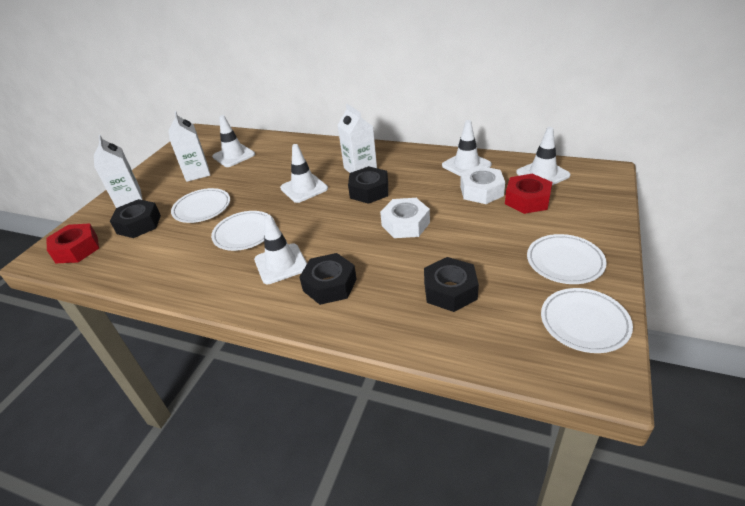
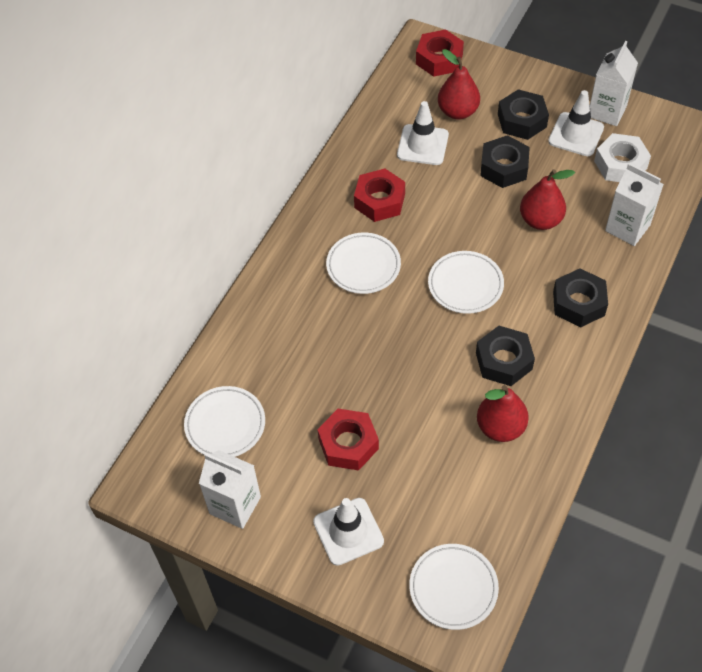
red nut: [47,223,99,263] [505,174,552,214] = 2 -> [317,409,379,470] [354,169,405,222] [416,29,464,77] = 3
red pear: none = 0 -> [438,49,480,120] [477,385,529,442] [520,169,575,230] = 3
white nut: [380,198,430,238] [460,166,505,204] = 2 -> [594,133,651,182] = 1
white traffic cone: [212,115,255,167] [254,215,307,284] [280,144,328,203] [442,120,492,177] [516,127,571,185] = 5 -> [313,498,384,566] [397,101,449,165] [548,90,604,156] = 3

